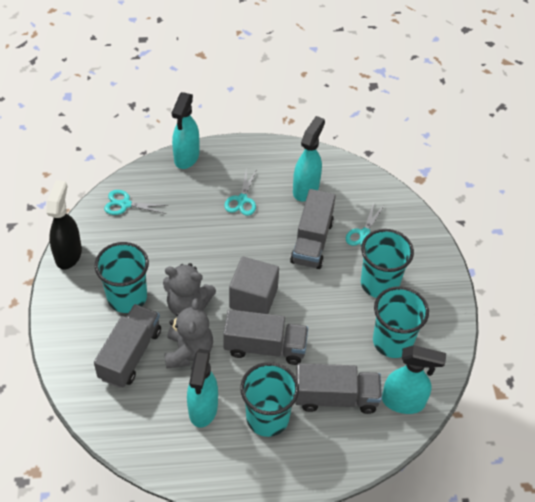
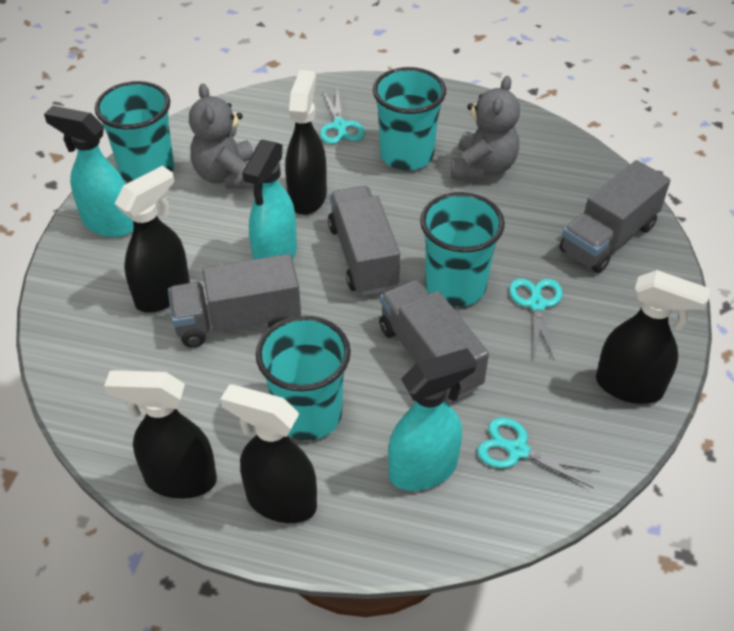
black spray bottle: [46,180,82,269] = 1 -> [104,370,217,499] [115,166,190,312] [220,384,317,523] [285,70,327,215] [596,270,710,404] = 5
grey cube: [229,257,279,314] = 1 -> none = 0
turquoise spray bottle: [172,92,199,169] [187,349,218,428] [293,116,325,201] [382,345,446,414] = 4 -> [44,106,134,237] [242,139,297,260] [388,348,477,491] = 3

